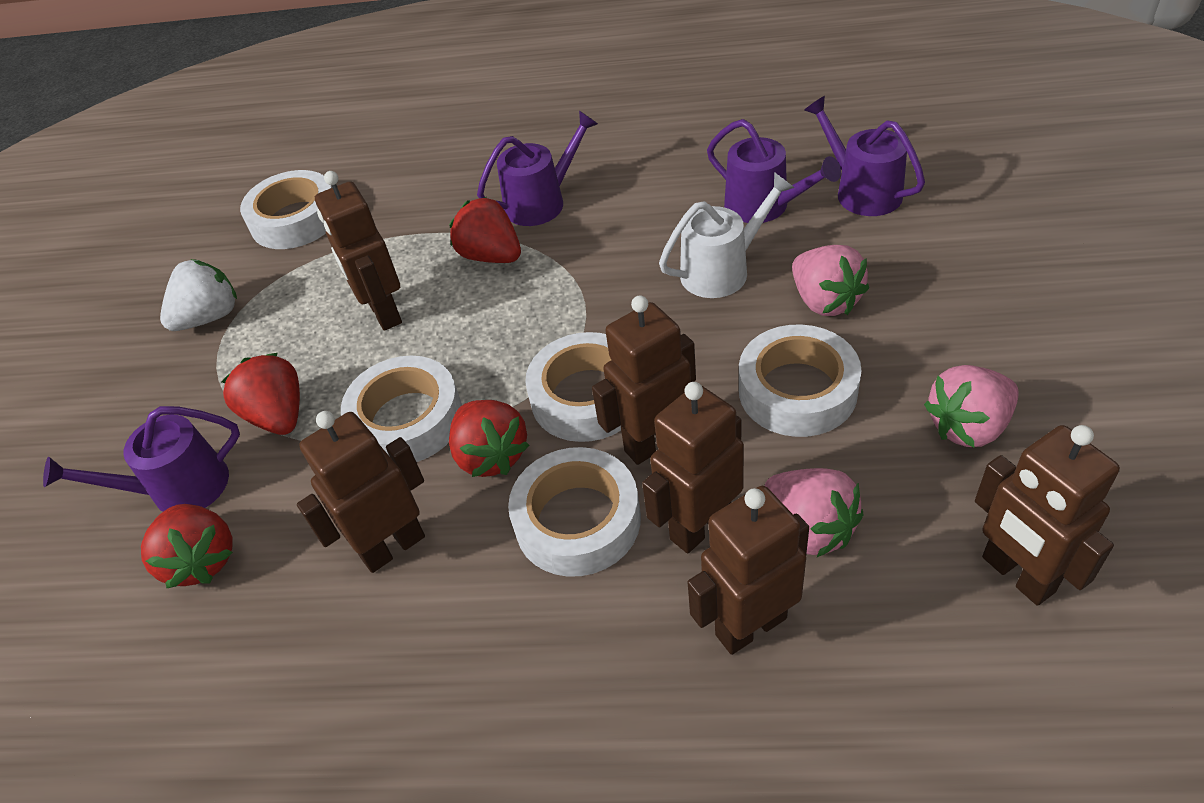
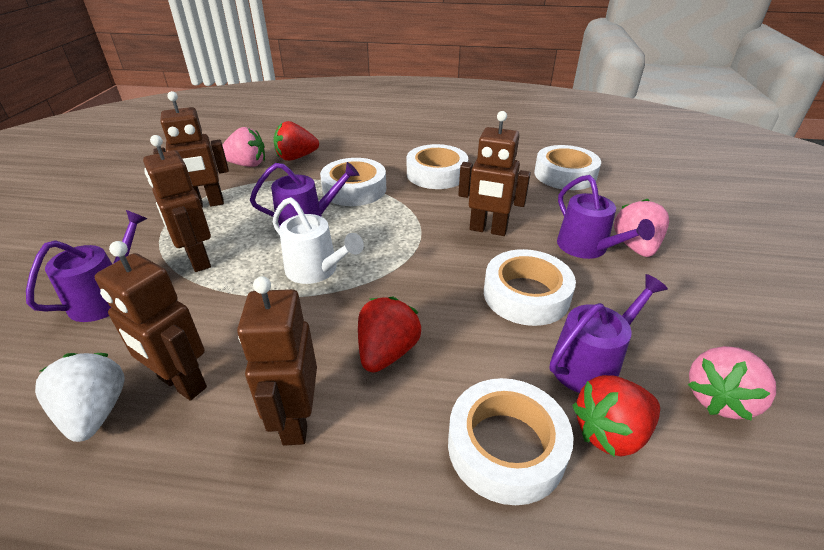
brown robot: [297,411,425,573] [315,171,402,331] [592,295,696,465] [642,382,744,553] [687,486,809,655] [975,425,1120,606] = 6 -> [94,241,207,401] [143,135,211,272] [153,91,229,208] [237,276,317,446] [458,111,531,236] = 5
red strawberry: [141,504,233,588] [221,353,300,435] [449,197,521,263] [449,400,530,477] = 4 -> [273,121,319,161] [358,297,421,373] [572,375,660,457] = 3

